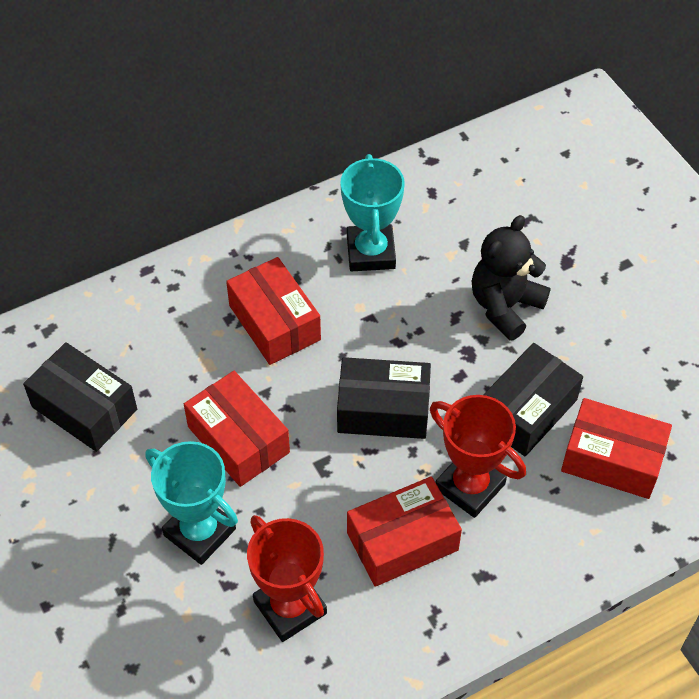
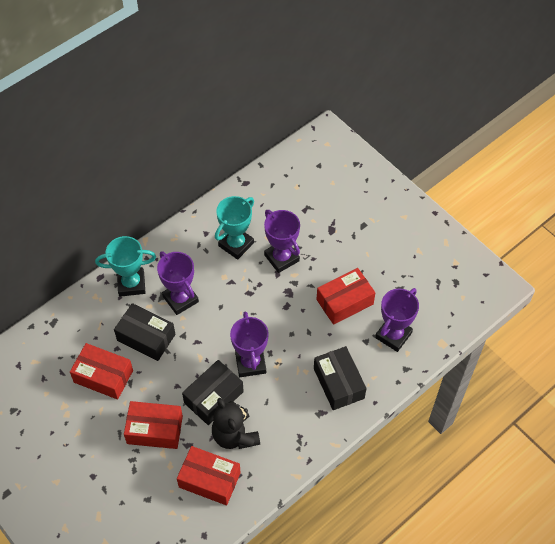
purple trophy: none = 0 -> [157,251,199,315] [230,311,269,377] [264,210,300,273] [375,288,419,352] = 4
red trophy: [247,515,327,642] [430,395,526,518] = 2 -> none = 0

